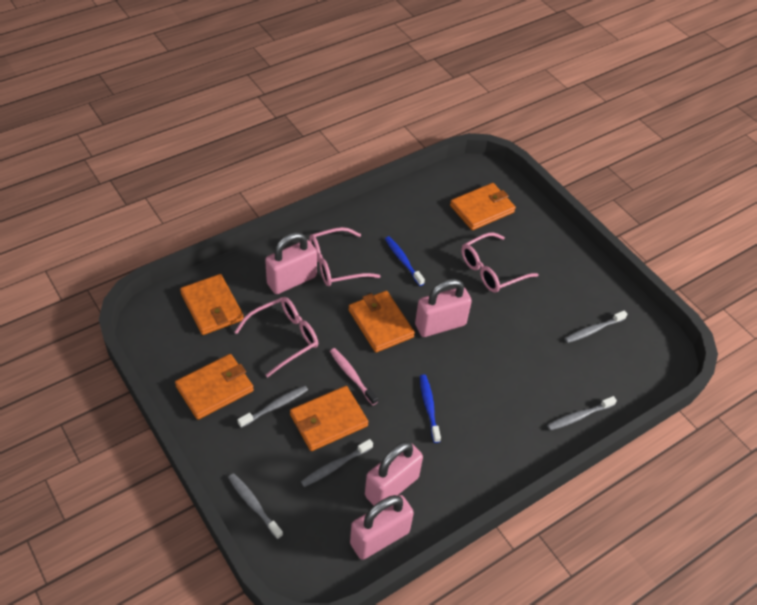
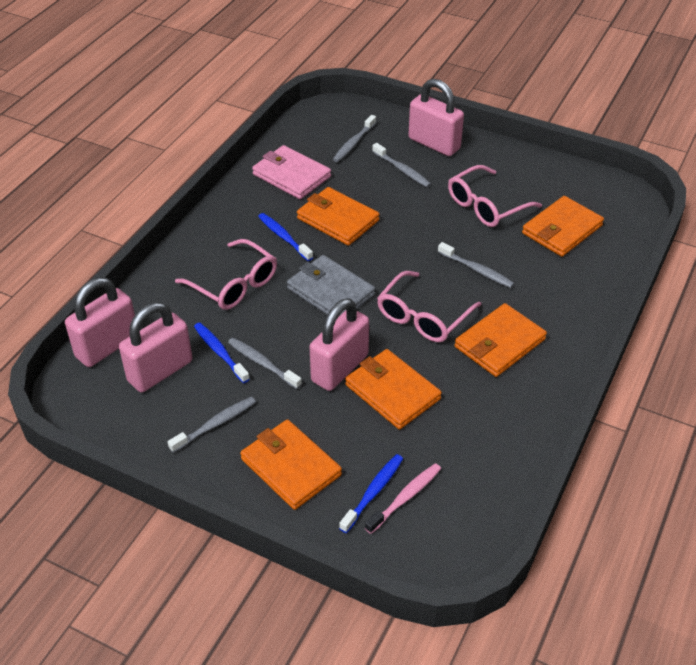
blue toothbrush: [385,236,425,286] [420,375,441,443] = 2 -> [194,322,250,383] [258,213,313,261] [339,454,403,533] = 3
grey wallet: none = 0 -> [287,255,375,317] = 1
pink wallet: none = 0 -> [252,145,331,199] = 1

